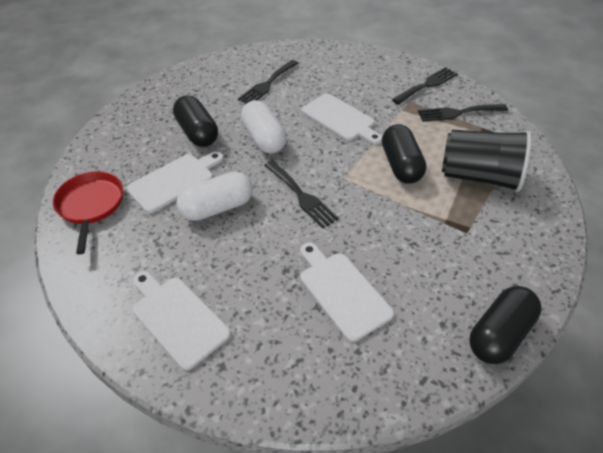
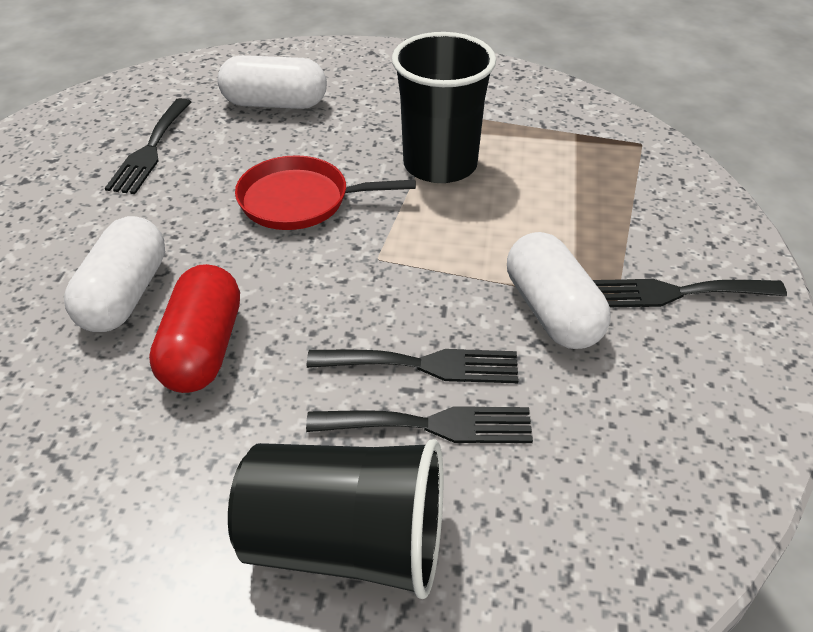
black capsule: [173,95,218,147] [382,124,426,183] [469,286,542,364] = 3 -> none = 0
black cup: [442,130,532,192] = 1 -> [228,439,443,599] [392,32,496,183] = 2
red capsule: none = 0 -> [149,264,240,393] = 1
white capsule: [176,171,253,221] [241,100,287,154] = 2 -> [64,216,165,332] [217,55,327,109] [507,232,611,349] = 3
white cutting board: [126,151,223,213] [133,271,231,370] [300,243,394,342] [301,93,382,145] = 4 -> none = 0

